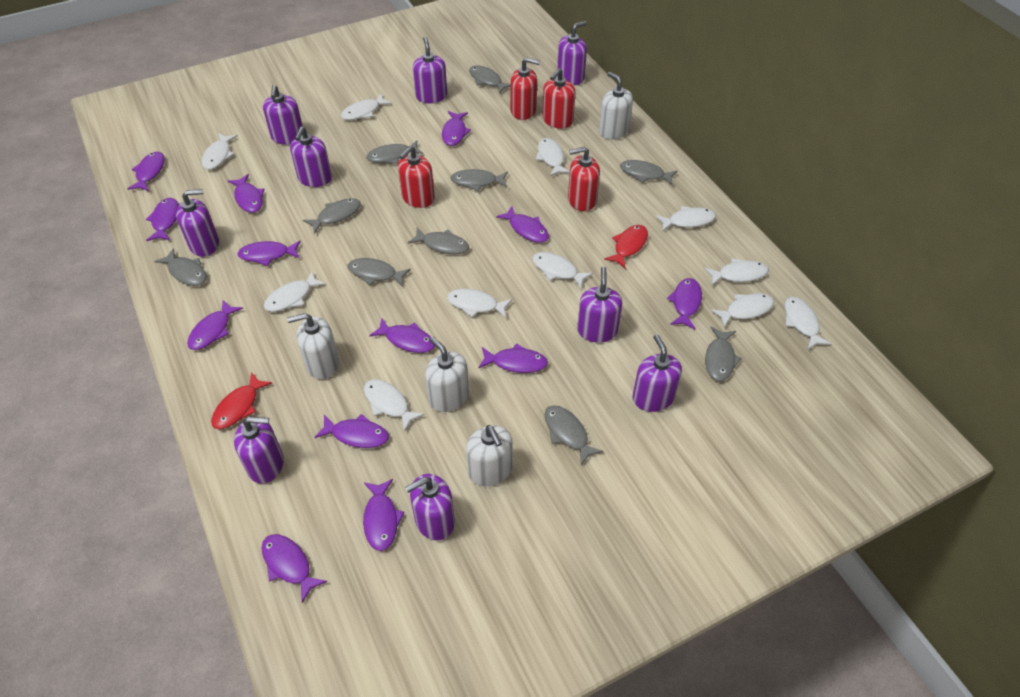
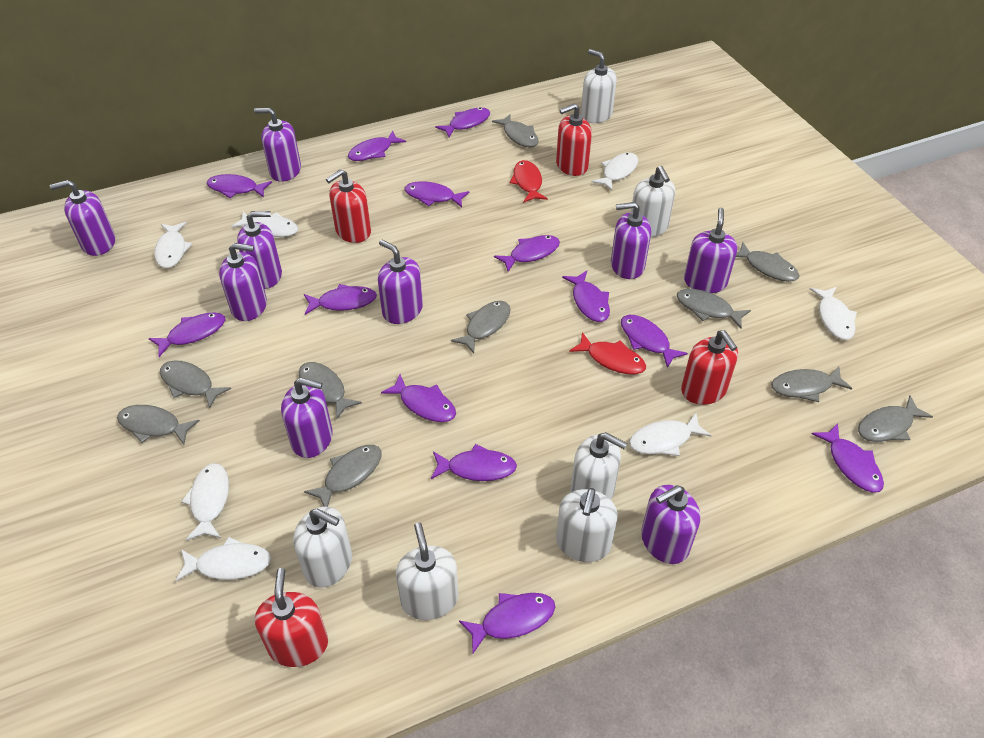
white fish: [201,133,238,170] [264,271,326,312] [341,94,392,120] [364,379,425,432] [447,289,512,318] [532,252,593,289] [536,138,570,176] [655,206,716,231] [704,258,769,285] [711,293,774,327] [784,297,831,349] = 11 -> [154,222,192,268] [175,537,271,582] [181,463,229,541] [231,211,298,237] [591,152,638,191] [629,413,712,456] [810,287,857,340] = 7
white soap dispenser: [287,313,339,379] [425,336,469,412] [466,425,513,486] [599,72,633,139] = 4 -> [293,507,352,588] [396,522,459,620] [556,488,617,562] [570,432,627,500] [581,49,617,123] [631,166,675,237] = 6

